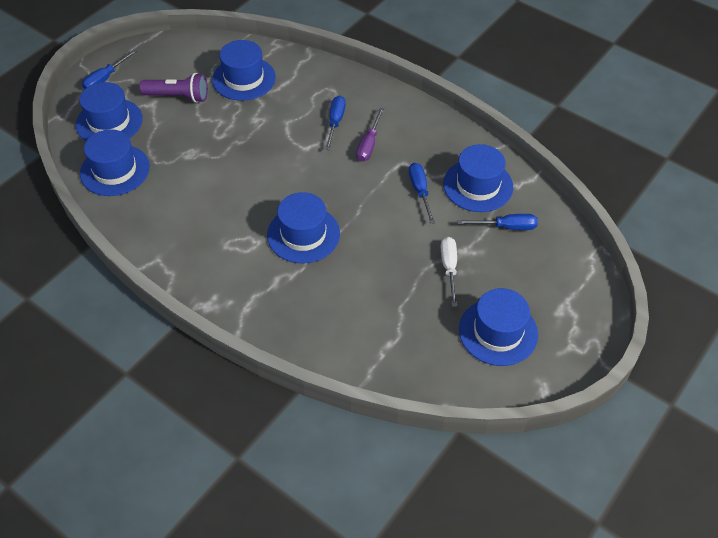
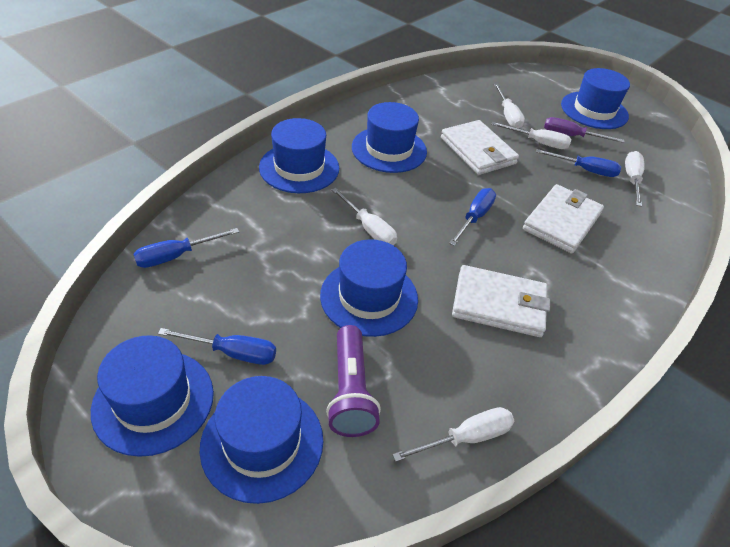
white screwdriver: [441,237,457,307] = 1 -> [331,188,397,245] [392,407,514,462] [491,122,572,149] [494,84,525,128] [625,151,645,207] = 5
white wallet: none = 0 -> [441,120,519,175] [452,265,550,337] [523,184,604,253] = 3

